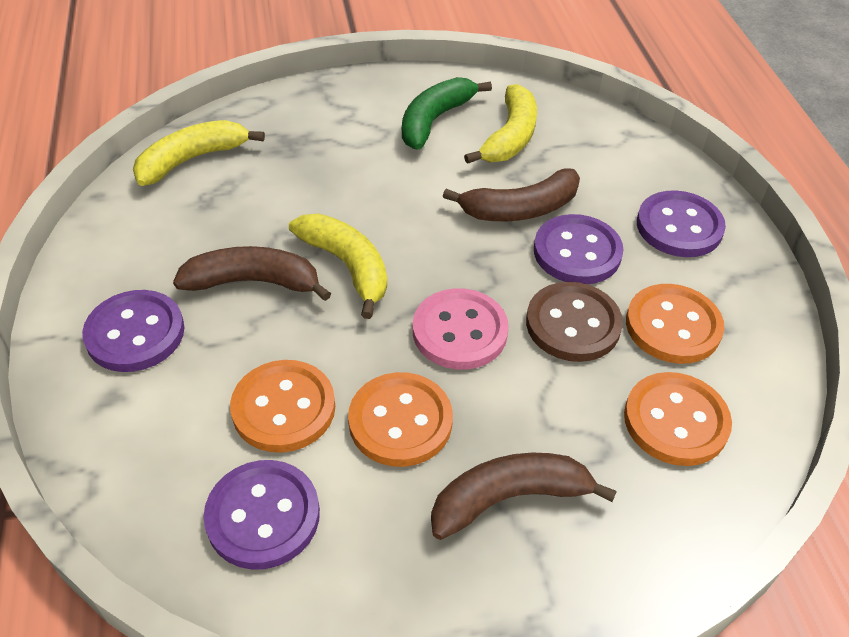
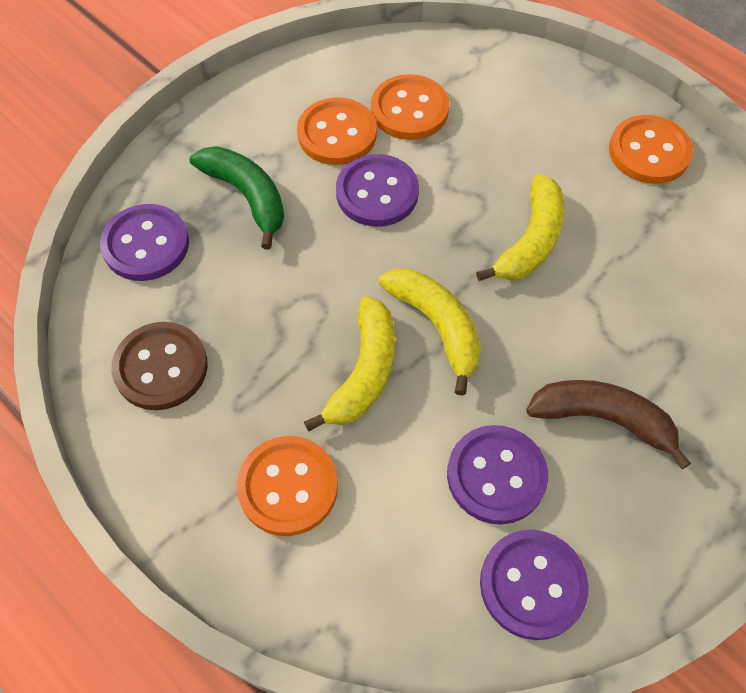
brown banana: [173,246,331,301] [431,453,617,540] [443,169,580,221] = 3 -> [526,380,691,469] = 1
pink button: [413,288,509,370] = 1 -> none = 0

